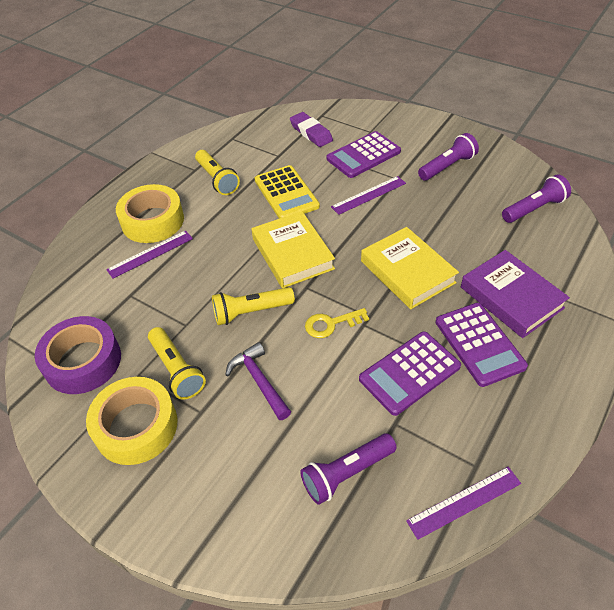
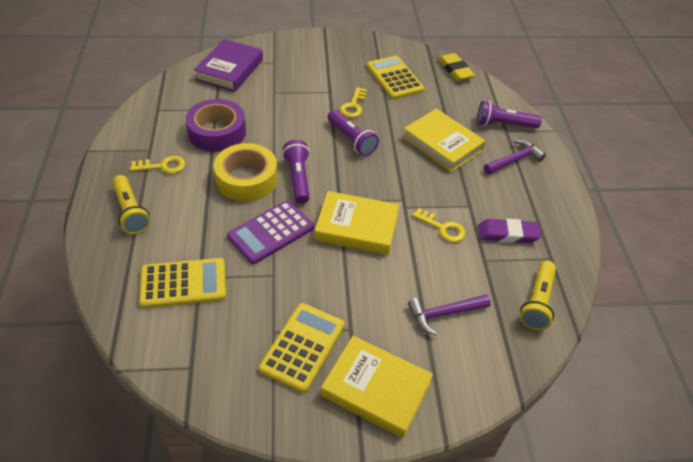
purple calculator: [327,131,401,178] [359,331,461,416] [436,303,528,387] = 3 -> [227,200,314,264] = 1
purple hammer: [225,342,291,420] = 1 -> [408,294,491,335] [484,139,546,174] = 2
purple ruler: [106,230,193,279] [331,176,406,215] [406,467,521,540] = 3 -> none = 0
yellow book: [252,211,335,288] [361,227,459,309] = 2 -> [314,191,399,255] [321,336,433,438] [403,109,485,172] = 3
yellow calculator: [255,165,320,219] = 1 -> [139,258,226,308] [259,303,345,393] [367,56,424,99] = 3
yellow eraser: none = 0 -> [438,53,475,81] = 1
yellow flashlight: [148,327,206,400] [195,150,240,195] [212,287,295,325] = 3 -> [112,175,150,234] [520,261,556,330] = 2
yellow key: [305,308,369,338] = 1 -> [130,156,186,174] [340,87,367,118] [412,208,466,243] = 3
yellow tape: [86,377,178,465] [116,184,184,243] = 2 -> [214,143,278,202] = 1

